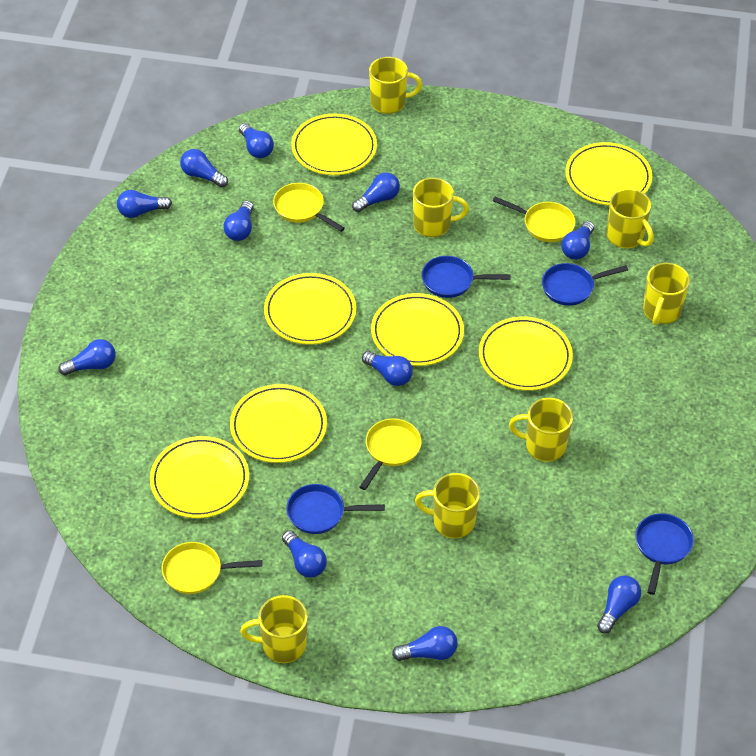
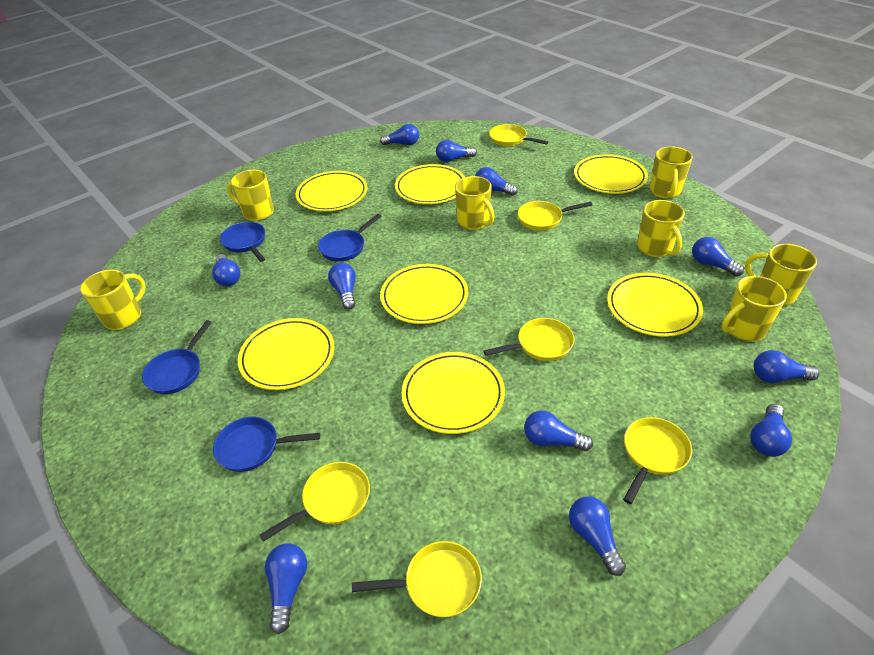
yellow pan: [161,542,262,594] [273,183,345,232] [360,419,422,490] [493,197,575,242] = 4 -> [260,462,370,542] [352,541,482,618] [483,318,574,361] [489,124,548,146] [518,201,592,230] [623,417,692,504] = 6

